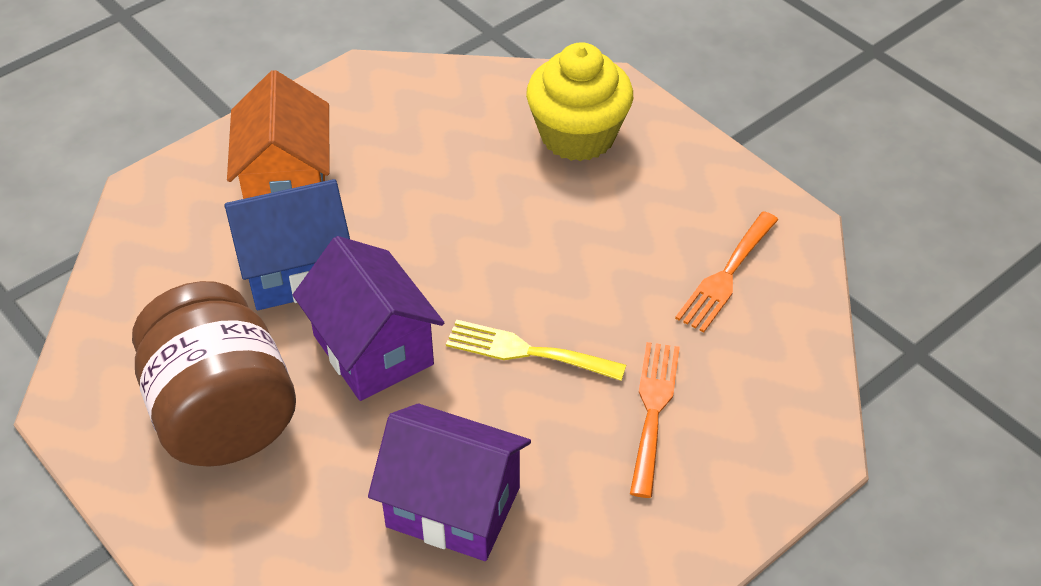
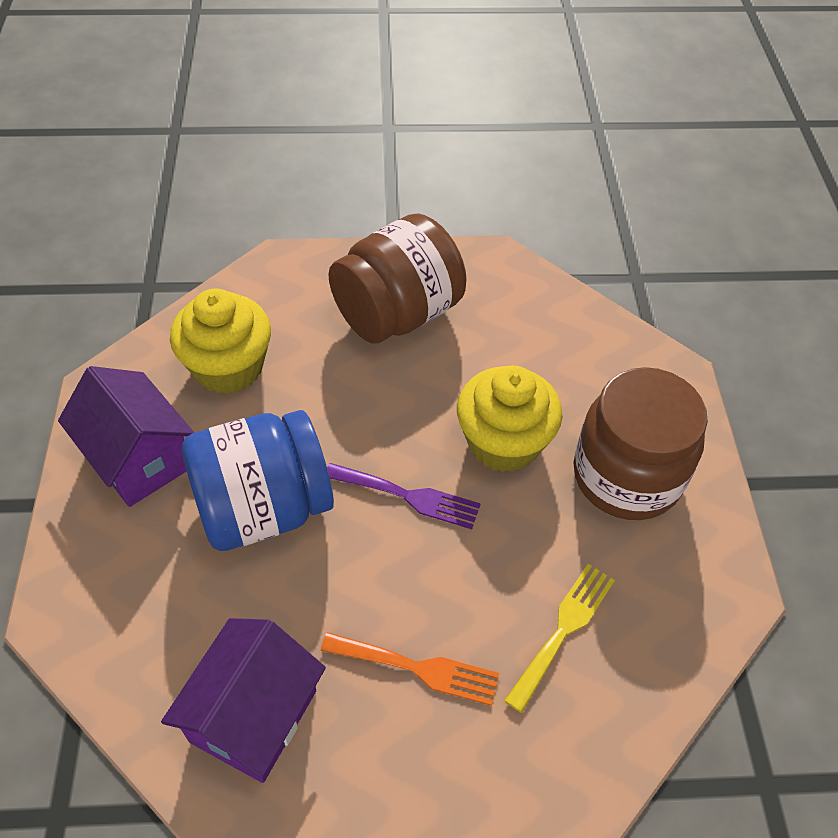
blue house: [224,179,350,310] = 1 -> none = 0
blue jar: none = 0 -> [182,410,334,551] = 1
brown jar: [132,281,296,467] = 1 -> [329,213,466,344] [573,367,708,520] = 2
orange fork: [630,342,680,498] [675,211,778,332] = 2 -> [321,632,499,706] = 1
orange house: [227,70,330,199] = 1 -> none = 0
purple fork: none = 0 -> [327,463,481,529] = 1
yellow cupcake: [526,42,633,161] = 1 -> [170,288,271,394] [457,366,563,472] = 2

